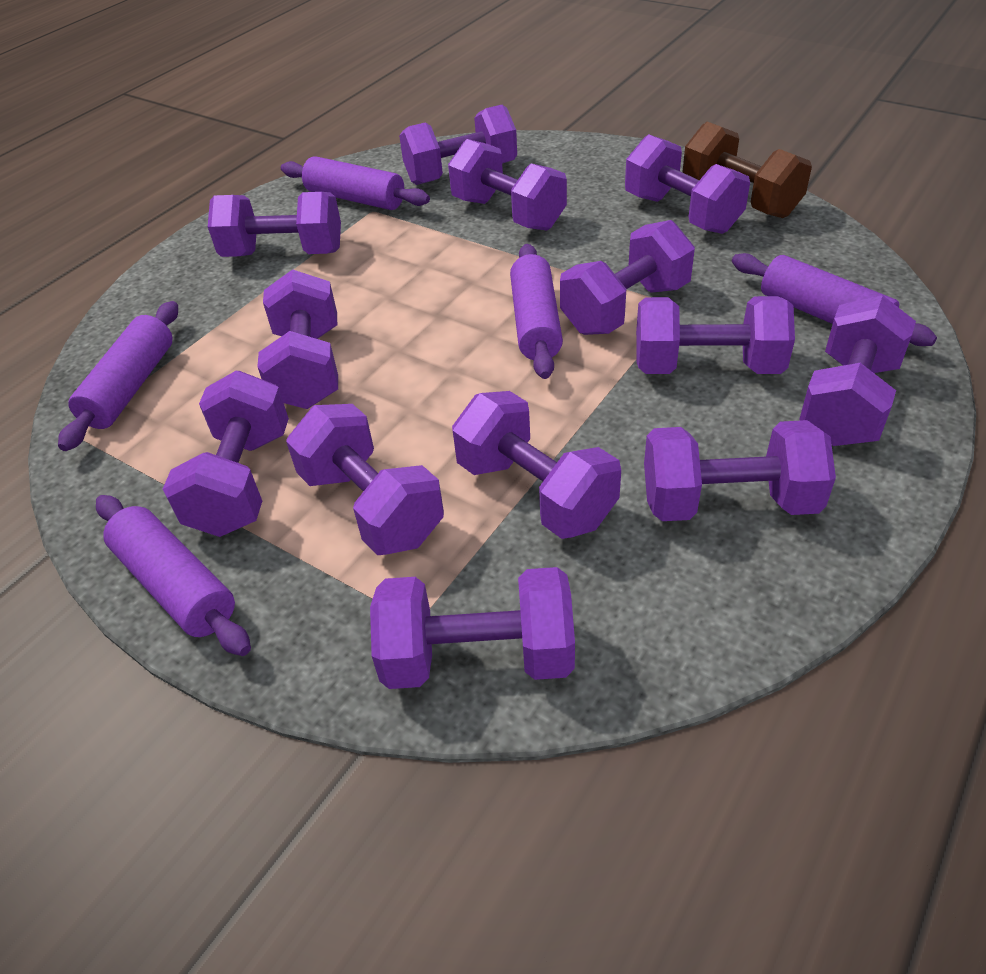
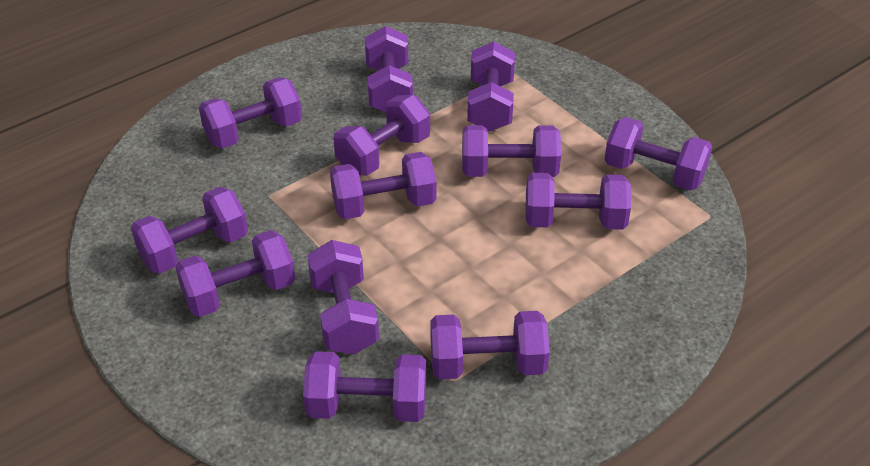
brown dumbbell: [683,122,812,218] = 1 -> none = 0
purple rolling pin: [58,301,178,451] [96,495,251,656] [281,156,430,210] [510,244,563,379] [732,253,937,346] = 5 -> none = 0

